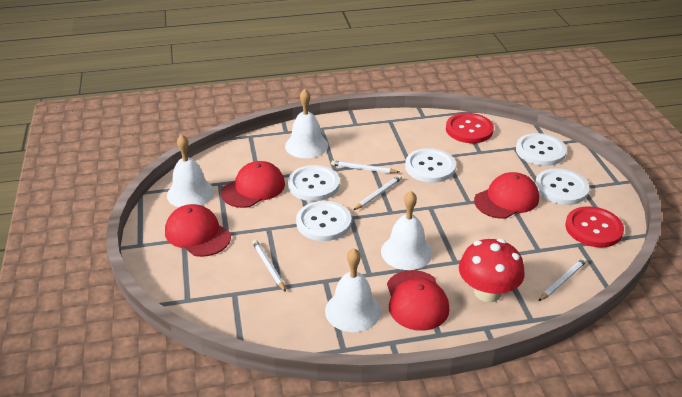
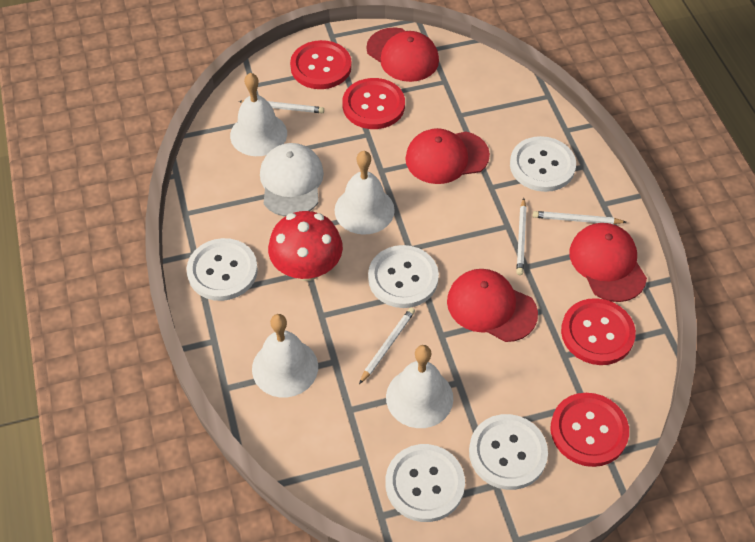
red button: [446,113,494,143] [565,206,624,248] = 2 -> [290,40,352,89] [342,78,405,129] [551,393,629,467] [561,298,636,365] = 4
white cap: none = 0 -> [260,143,324,216] = 1

